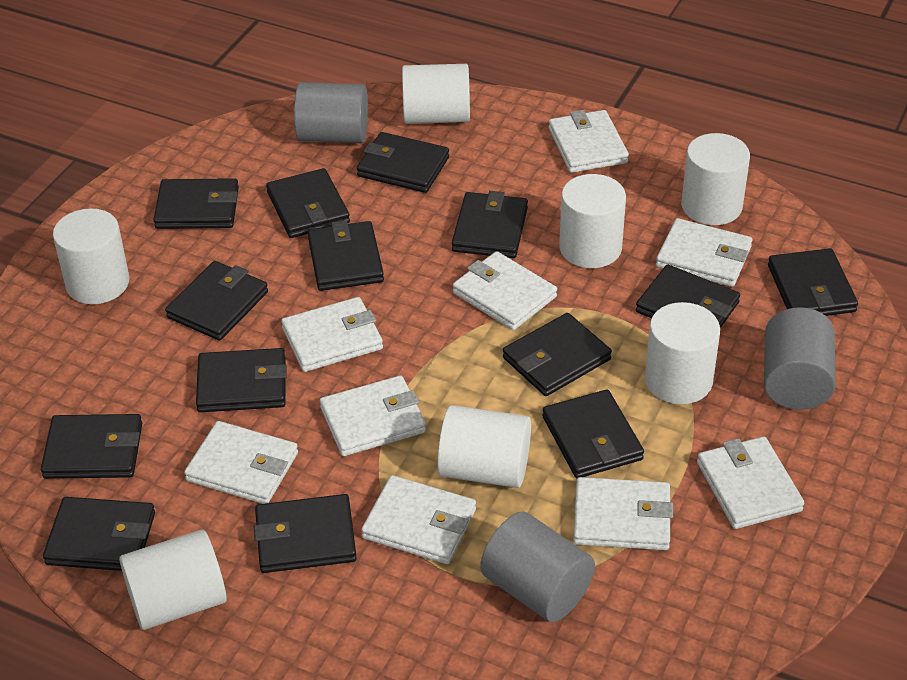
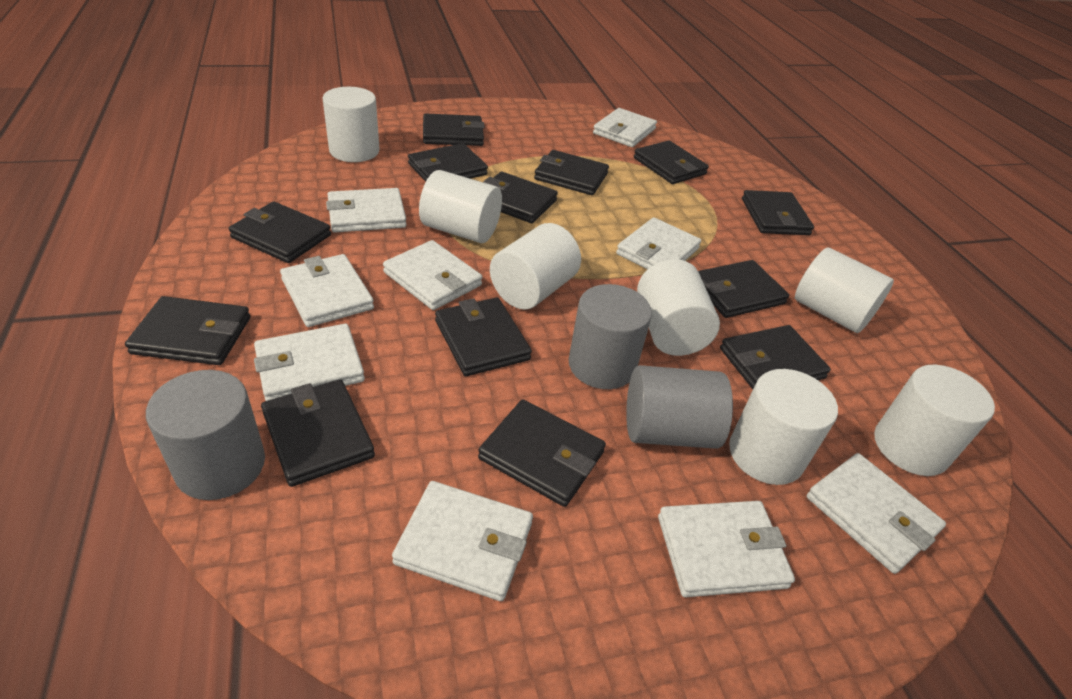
black wallet: [41,414,142,479] [43,497,155,571] [153,178,239,229] [165,261,268,341] [196,348,287,412] [254,494,357,573] [266,168,350,238] [308,220,384,291] [357,132,449,193] [452,191,528,258] [503,313,612,396] [542,389,644,478] [636,264,740,328] [768,248,858,316] = 14 -> [125,296,250,365] [229,201,331,263] [261,379,375,487] [408,143,488,182] [423,113,485,146] [435,298,532,376] [478,399,606,507] [483,172,558,223] [534,150,609,195] [634,140,709,184] [698,260,789,318] [720,325,831,389] [742,190,814,235] = 13

